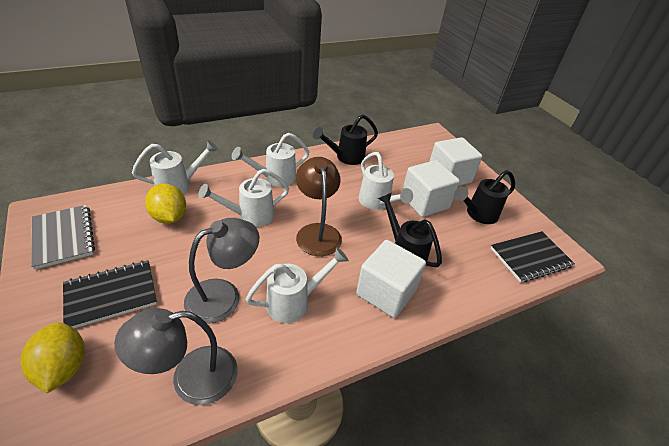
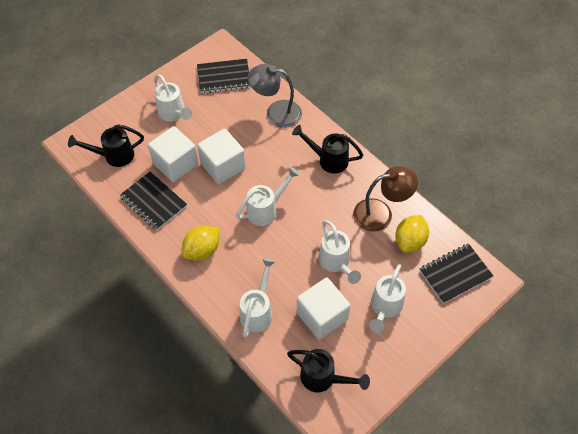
black notebook: [63,260,157,328] [491,231,575,283] = 2 -> [120,172,187,230] [197,59,251,93] [420,243,493,304] = 3
grey lamp: [114,308,238,405] [184,218,259,324] = 2 -> [248,64,302,128] = 1
grey notebook: [31,205,95,270] = 1 -> none = 0

